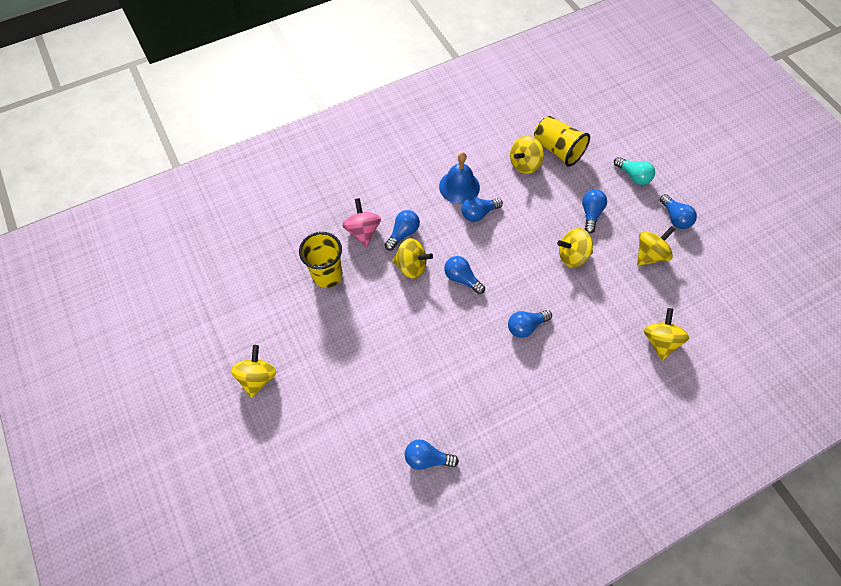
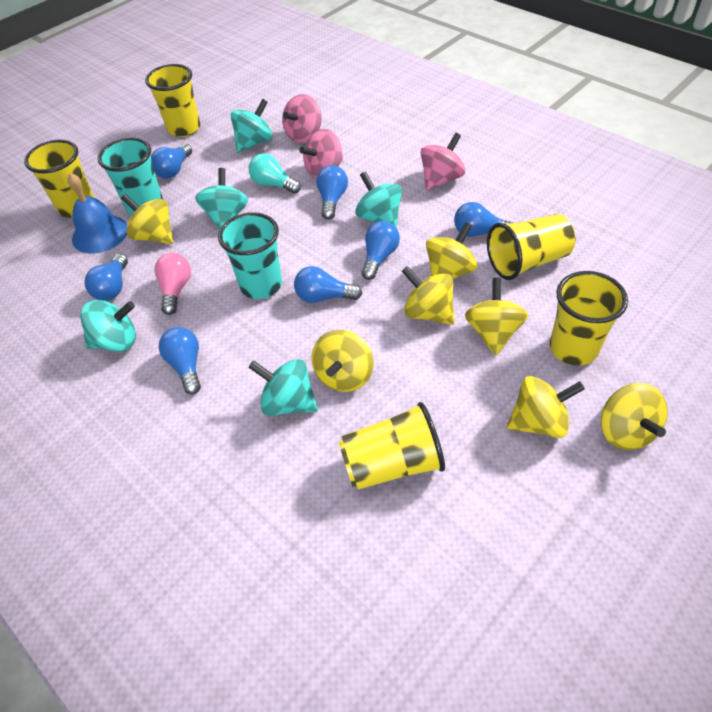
pink light bulb: none = 0 -> [154,253,191,315] = 1
pink spinning top: [342,198,381,247] = 1 -> [282,94,322,143] [299,129,343,179] [421,133,465,191] = 3
turquoise cup: none = 0 -> [98,138,163,215] [218,212,282,299] = 2
turquoise spinning top: none = 0 -> [80,300,136,352] [195,168,248,230] [231,99,272,152] [249,359,318,416] [355,171,402,228] = 5
yellow cup: [299,232,343,288] [534,116,590,167] = 2 -> [24,140,94,218] [145,64,200,137] [339,402,445,490] [487,214,576,280] [550,271,628,366] = 5
yellow spinning top: [231,345,276,398] [392,238,433,279] [510,136,544,174] [557,228,593,268] [637,226,675,266] [644,308,689,360] = 6 -> [121,194,173,244] [312,330,374,392] [402,266,454,325] [426,222,478,279] [465,278,528,356] [507,376,585,438] [601,383,668,450] = 7

